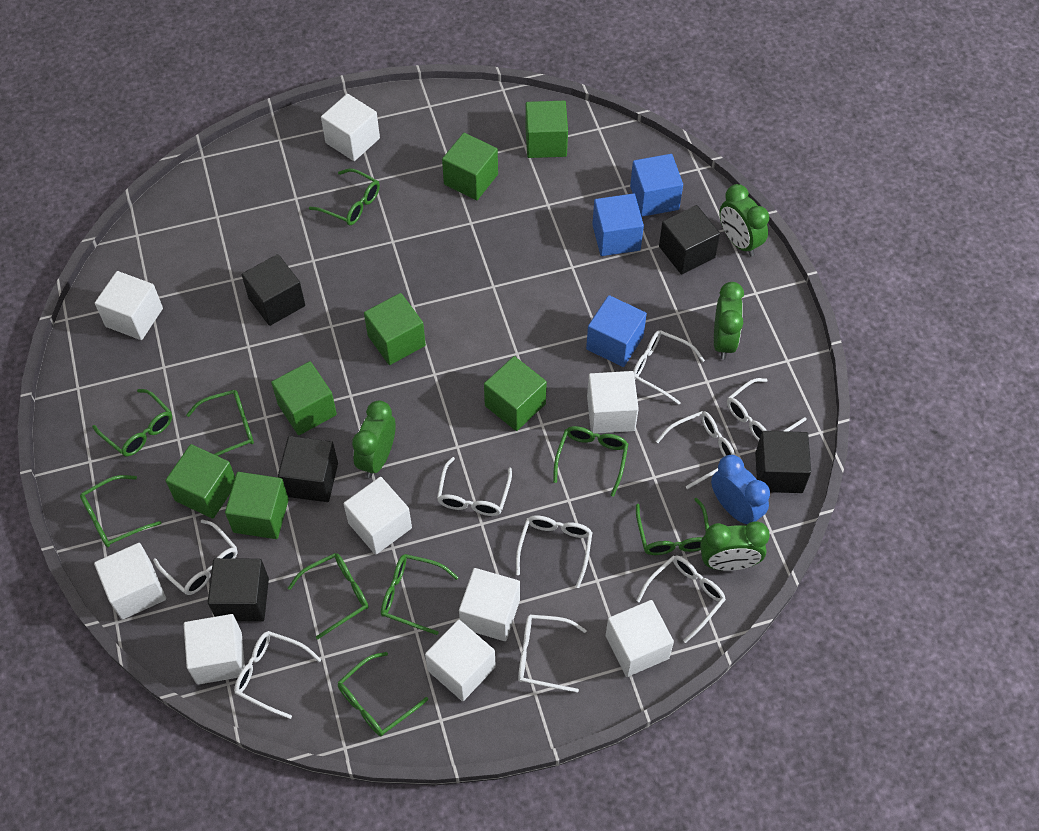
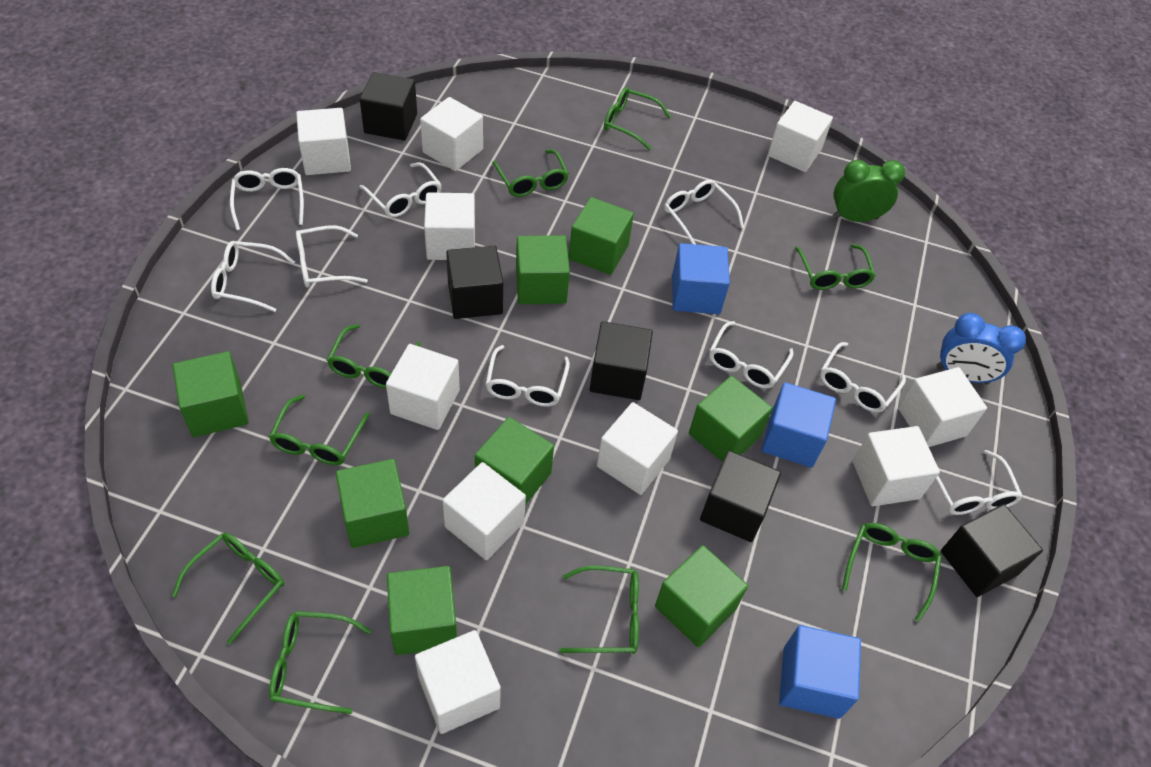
green clock: [352,401,395,478] [700,521,770,571] [714,282,744,360] [719,184,769,256] = 4 -> [833,160,905,222] = 1
green cube: [165,444,235,519] [225,472,289,539] [271,361,337,435] [364,293,426,365] [442,133,498,200] [484,356,547,431] [525,101,568,158] = 7 -> [173,351,249,437] [336,459,409,548] [387,566,457,655] [475,417,554,505] [516,235,570,304] [569,197,634,275] [655,545,748,647] [689,376,773,462] = 8
white cube: [94,543,166,620] [95,271,163,340] [184,614,245,685] [321,94,380,161] [344,477,412,555] [425,620,496,701] [459,568,520,641] [587,371,639,433] [605,600,674,677] = 9 -> [296,108,351,175] [386,344,460,430] [415,630,501,734] [420,97,483,171] [424,193,475,260] [443,462,526,560] [597,402,678,495] [768,101,833,172] [853,426,940,506] [898,367,987,447] = 10

